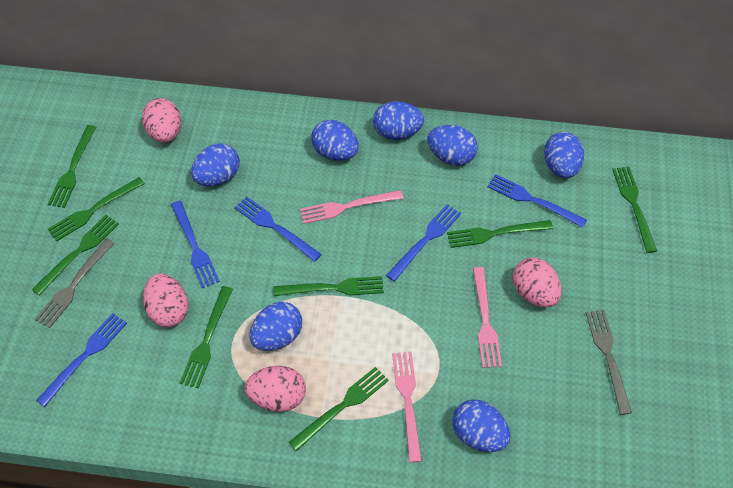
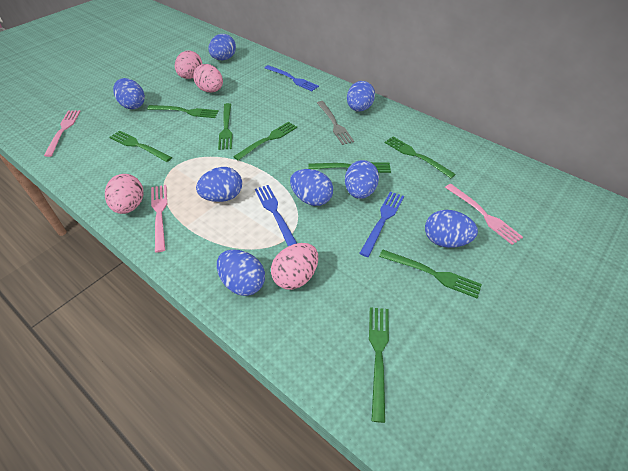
blue egg: [191,144,240,186] [249,302,302,351] [311,120,359,161] [373,101,424,140] [427,125,478,166] [452,400,510,452] [544,132,584,178] = 7 -> [113,78,145,109] [196,167,242,202] [208,34,236,60] [217,249,265,296] [290,169,333,206] [345,160,379,199] [347,81,375,112] [425,210,478,248] = 8
blue fork: [36,313,127,407] [171,201,220,288] [234,196,322,262] [386,205,461,282] [487,174,587,228] = 5 -> [255,185,297,246] [265,65,319,91] [359,192,404,257] = 3
grey fork: [35,238,114,328] [586,310,632,415] = 2 -> [317,101,354,145] = 1

